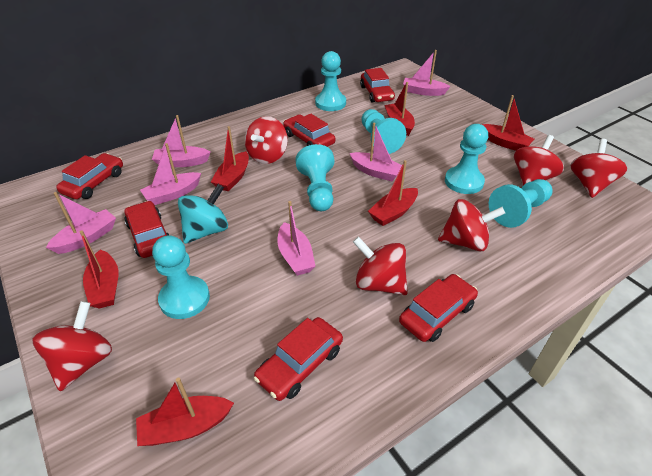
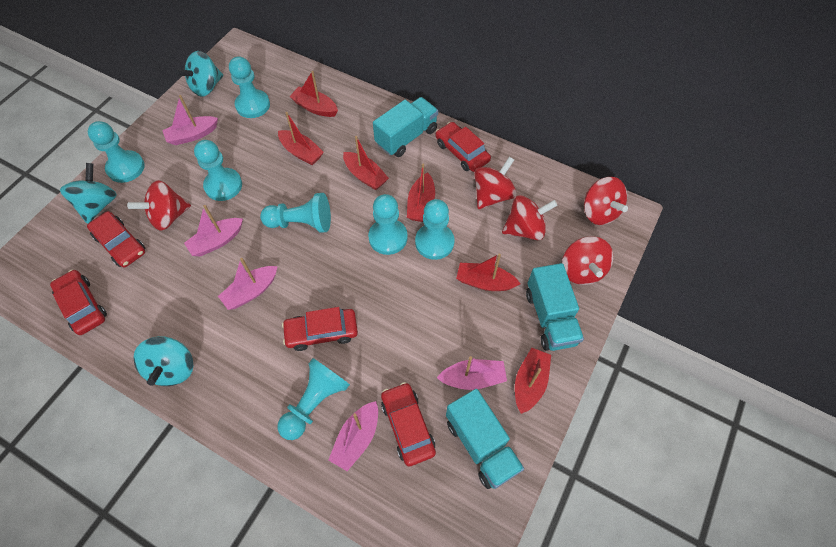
pink boat: [46,192,116,254] [140,143,201,205] [152,115,211,167] [278,201,315,276] [350,123,402,181] [403,50,451,96] = 6 -> [162,95,218,145] [184,205,243,256] [218,258,278,310] [329,401,378,471] [437,356,507,390] = 5
red car: [56,153,123,199] [124,201,169,258] [254,317,343,401] [283,114,335,147] [360,68,395,103] [399,274,478,342] = 6 -> [50,270,107,335] [87,211,145,268] [282,307,358,351] [381,382,436,466] [436,122,491,172] = 5
red spinning top: [32,301,112,391] [245,116,288,164] [353,236,408,295] [438,199,505,251] [514,135,564,185] [570,139,627,198] = 6 -> [127,180,191,231] [474,157,516,209] [502,195,558,240] [562,237,613,285] [584,177,628,225] = 5
turquoise pawn: [152,235,210,319] [296,144,334,211] [315,51,346,111] [361,109,406,154] [445,124,488,194] [489,179,553,228] = 6 -> [88,121,145,183] [194,140,242,201] [229,57,270,118] [260,193,331,233] [278,358,350,440] [368,194,408,255] [415,199,454,260] = 7
turquoise spinning top: [178,184,228,244] = 1 -> [60,163,117,224] [133,336,193,386] [175,51,223,97] = 3
turquoise truck: none = 0 -> [373,97,438,157] [446,389,524,489] [526,263,584,351] = 3

